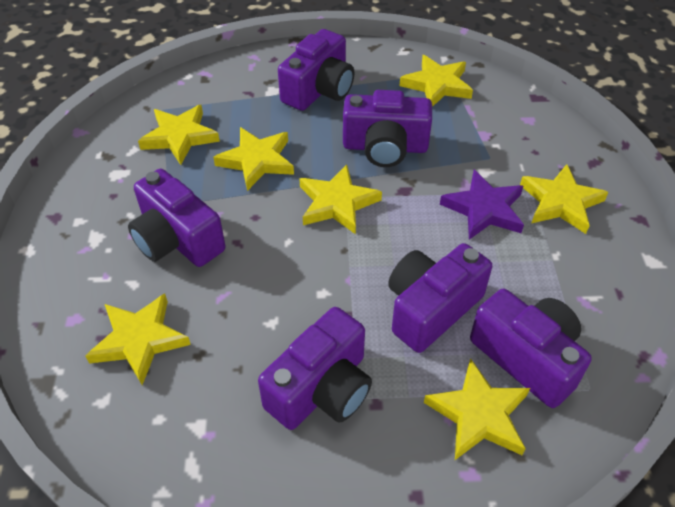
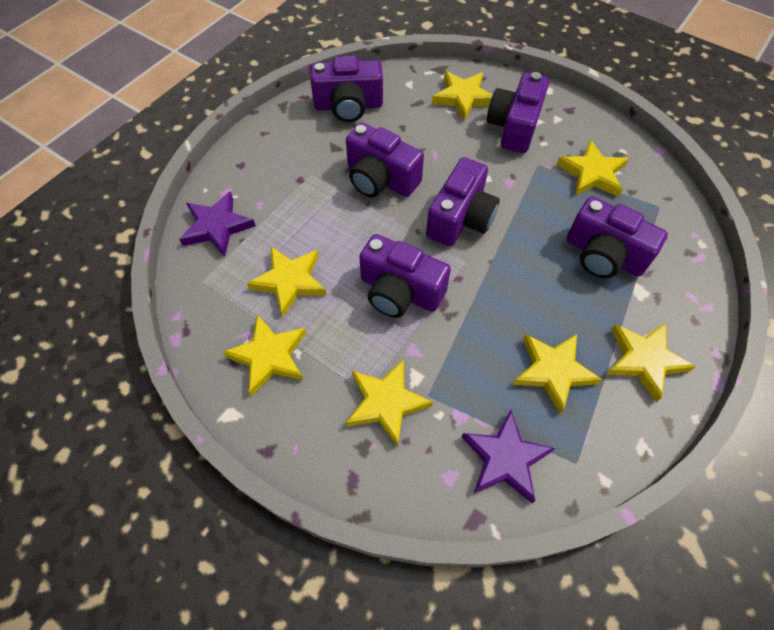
purple star: [440,170,524,240] = 1 -> [179,191,256,256] [462,410,555,503] = 2

